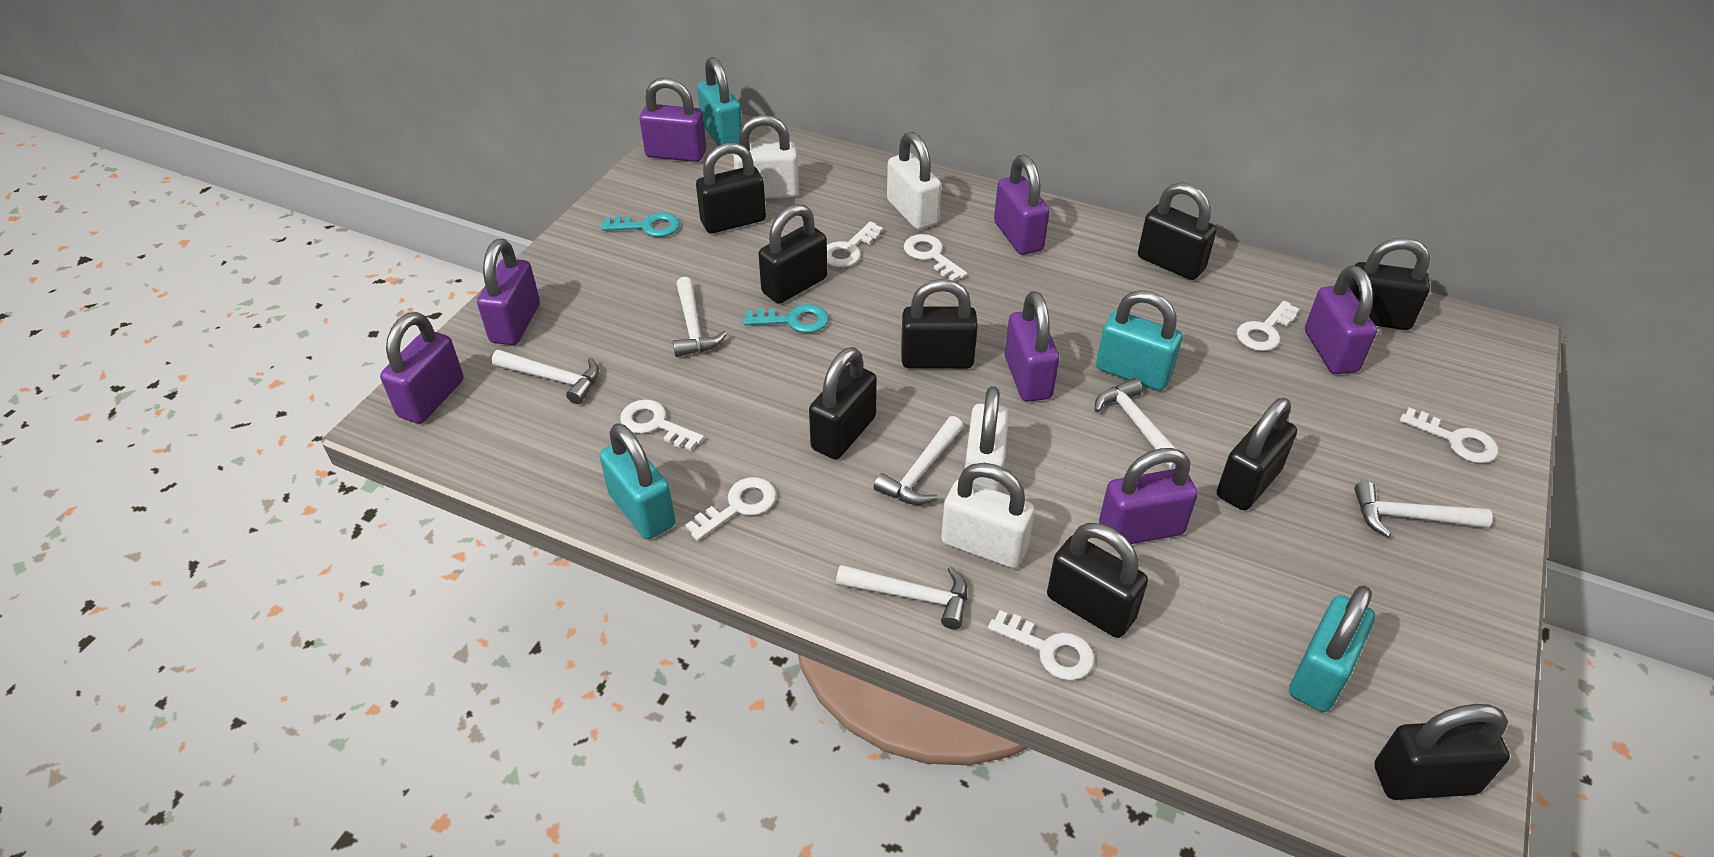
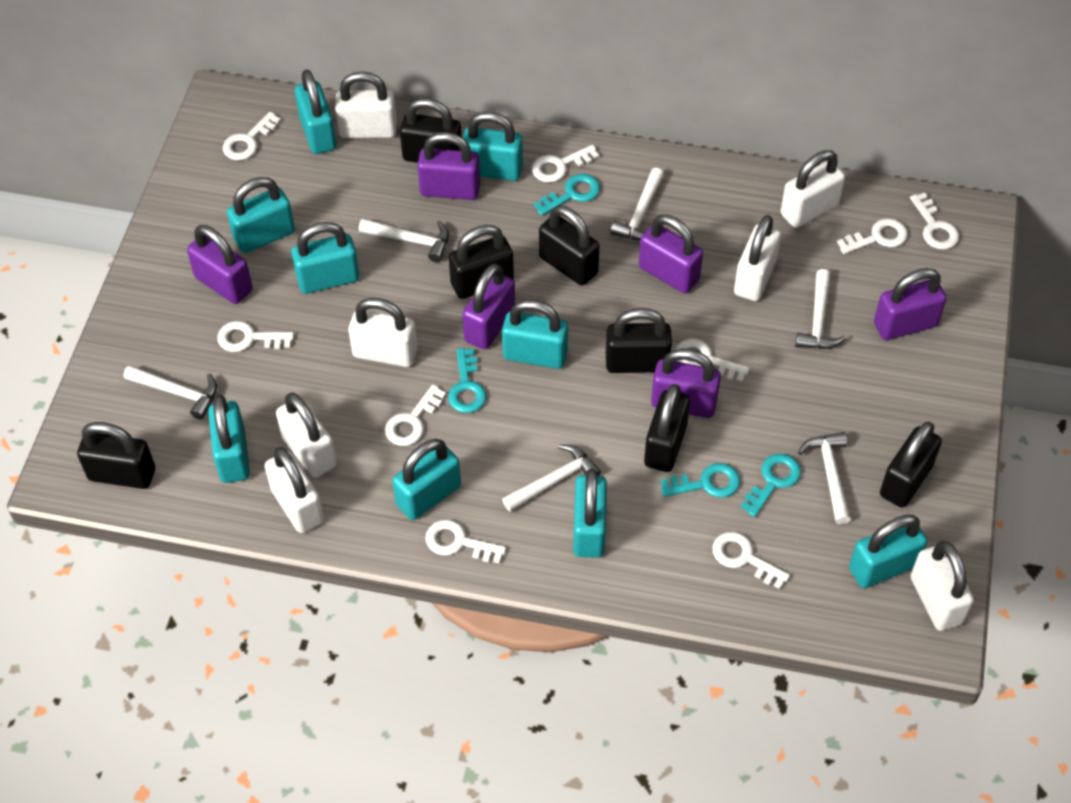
black padlock: [696,143,766,234] [758,204,828,304] [809,347,877,459] [901,279,978,369] [1047,523,1148,638] [1138,182,1217,280] [1217,398,1297,510] [1348,238,1430,330] [1374,704,1510,800] = 9 -> [77,422,155,489] [400,98,462,163] [449,225,514,299] [539,205,599,286] [606,308,672,373] [644,384,690,472] [880,422,942,508] = 7
purple padlock: [380,312,464,424] [477,239,540,345] [640,78,706,162] [994,155,1050,255] [1005,291,1059,402] [1099,448,1198,546] [1305,266,1377,374] = 7 -> [187,225,253,304] [417,132,480,200] [462,264,515,349] [639,214,703,293] [651,349,721,418] [874,268,947,340] = 6
turquoise key: [601,212,680,237] [744,304,829,333] = 2 -> [448,348,486,413] [534,174,600,216] [660,463,740,498] [741,454,801,517] = 4
turquoise padlock: [599,423,675,539] [697,57,742,146] [1096,290,1182,391] [1289,586,1375,712] = 4 -> [208,394,250,483] [227,177,295,253] [291,222,359,294] [295,70,336,154] [392,439,461,520] [463,112,523,181] [502,300,568,369] [573,469,607,558] [849,515,927,588] = 9
white key: [620,399,704,451] [685,477,776,541] [827,222,883,267] [904,234,967,281] [988,610,1095,680] [1236,301,1300,351] [1400,408,1498,463] = 7 -> [217,321,294,352] [223,112,281,160] [385,385,446,446] [426,520,506,563] [532,145,599,183] [675,339,749,382] [713,532,790,589] [837,218,908,254] [910,193,959,250] = 9
white padlock: [734,115,799,199] [887,132,941,230] [941,463,1035,569] [965,386,1009,492] = 4 -> [265,447,324,533] [276,392,337,478] [335,71,397,138] [349,298,418,367] [734,215,781,301] [781,150,845,228] [911,541,974,631] = 7

